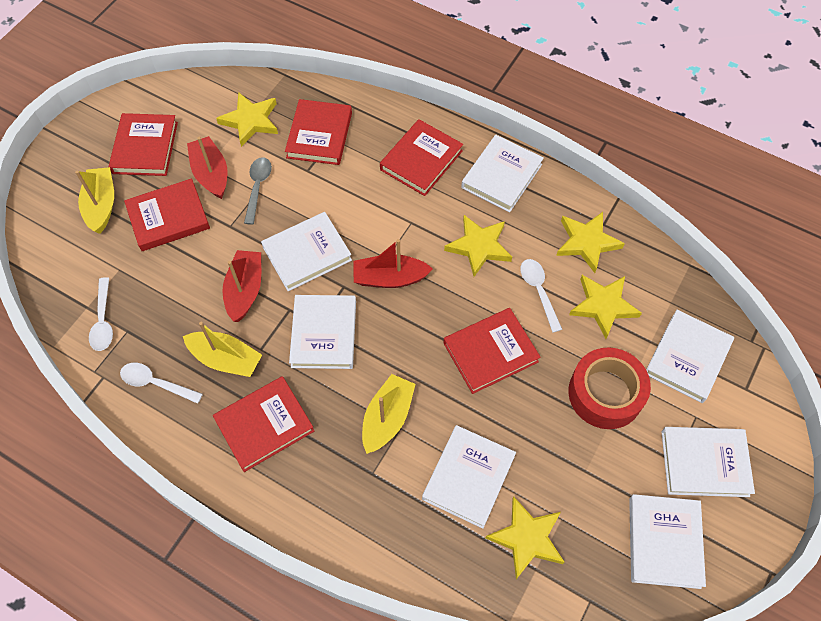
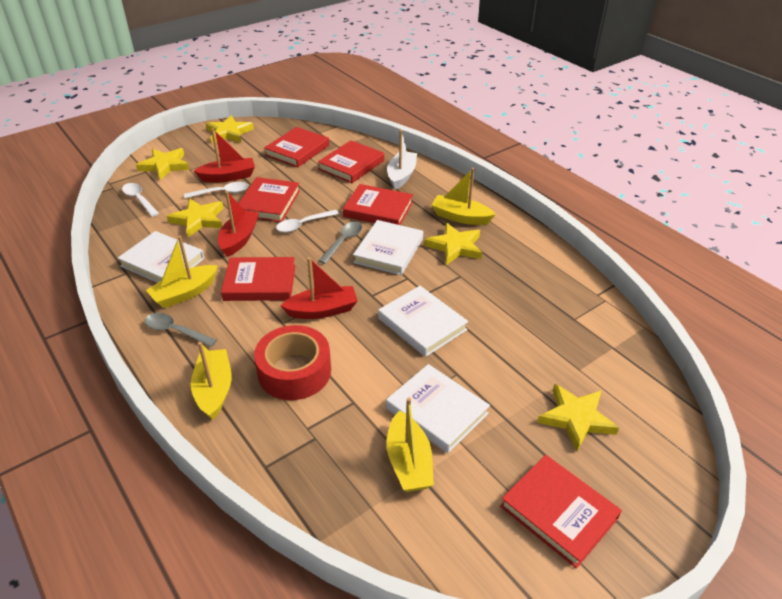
grey spoon: [244,157,272,225] = 1 -> [145,313,217,347] [318,222,362,264] = 2
white boat: none = 0 -> [387,130,417,189] = 1
white book: [261,212,352,291] [289,295,356,369] [422,425,516,529] [461,135,544,212] [629,494,706,589] [646,310,734,403] [662,427,755,497] = 7 -> [118,231,204,283] [353,220,423,275] [378,286,468,357] [386,364,490,453] = 4
yellow boat: [75,167,114,234] [183,322,262,377] [362,374,416,454] = 3 -> [146,236,218,308] [191,342,232,420] [386,398,434,492] [431,168,496,225] = 4

